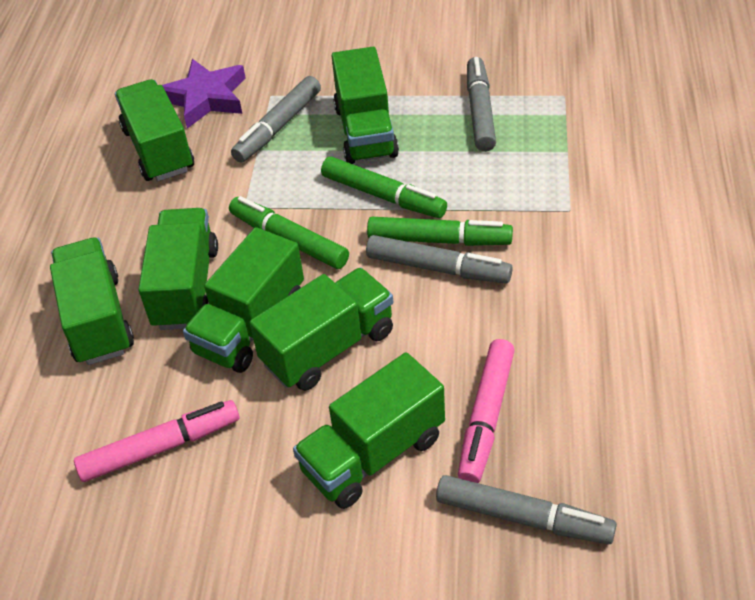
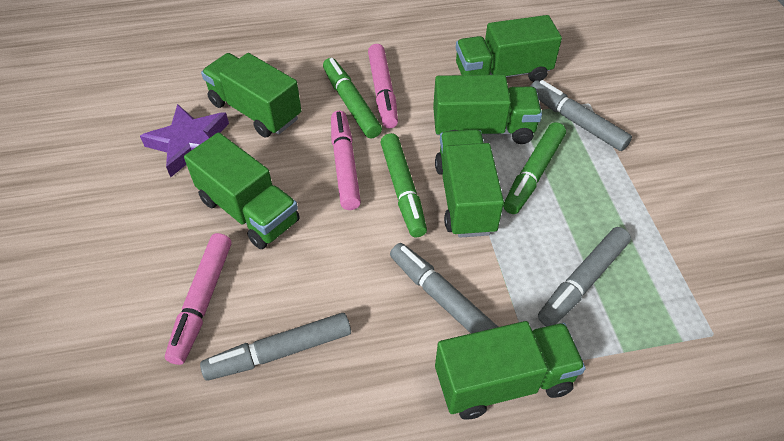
green truck: [50,237,134,365] [115,79,194,181] [138,208,218,330] [183,227,304,373] [250,268,393,391] [293,352,445,509] [331,47,399,164] = 7 -> [184,132,300,249] [201,53,301,138] [433,75,542,144] [435,129,504,238] [435,321,586,420] [456,15,562,82] = 6
pink marker: [74,400,240,482] [458,339,515,483] = 2 -> [165,233,231,365] [331,111,361,210] [368,44,398,128] = 3

